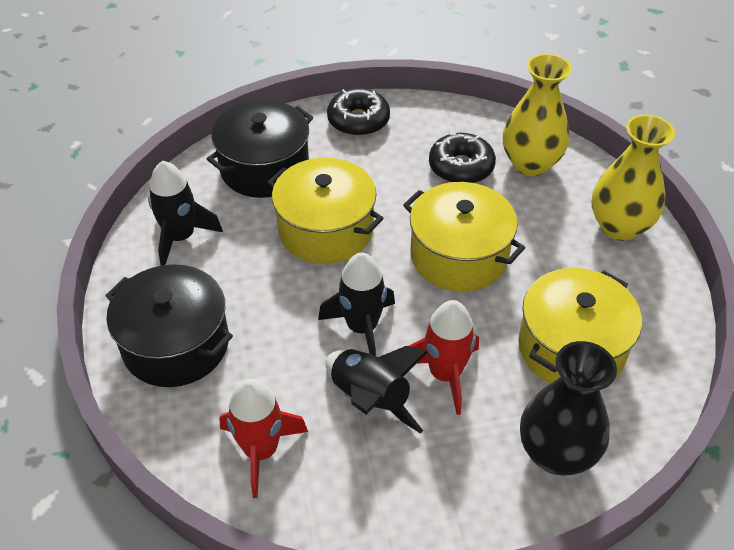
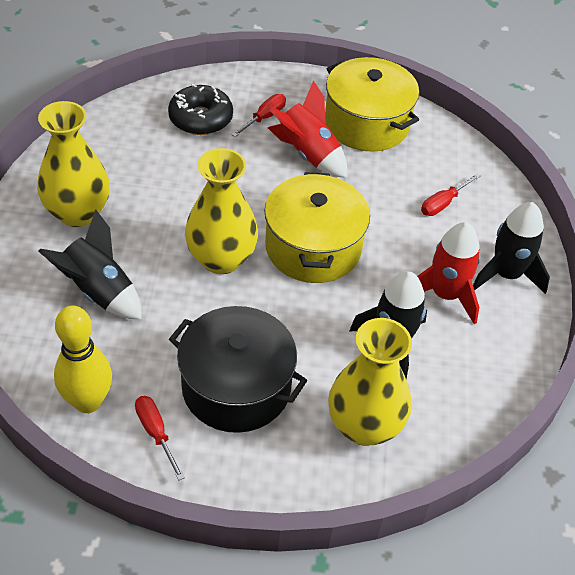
black donut: [327,88,390,136] [429,133,496,183] = 2 -> [168,83,233,135] = 1
black pot: [105,264,233,387] [207,100,313,198] = 2 -> [169,306,307,433] = 1
black vase: [520,341,617,475] = 1 -> none = 0
red screwdriver: none = 0 -> [135,396,185,480] [231,94,286,137] [421,173,480,216] = 3
yellow bowling pin: none = 0 -> [54,306,112,413] = 1
yellow pot: [268,158,383,264] [403,182,525,292] [518,268,642,384] = 3 -> [264,172,370,283] [325,57,419,152] = 2
yellow vase: [503,54,572,176] [592,114,675,241] = 2 -> [37,101,110,227] [185,148,258,274] [328,318,412,446] = 3

